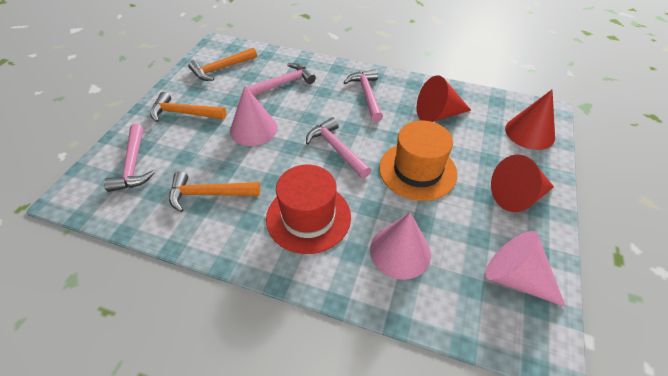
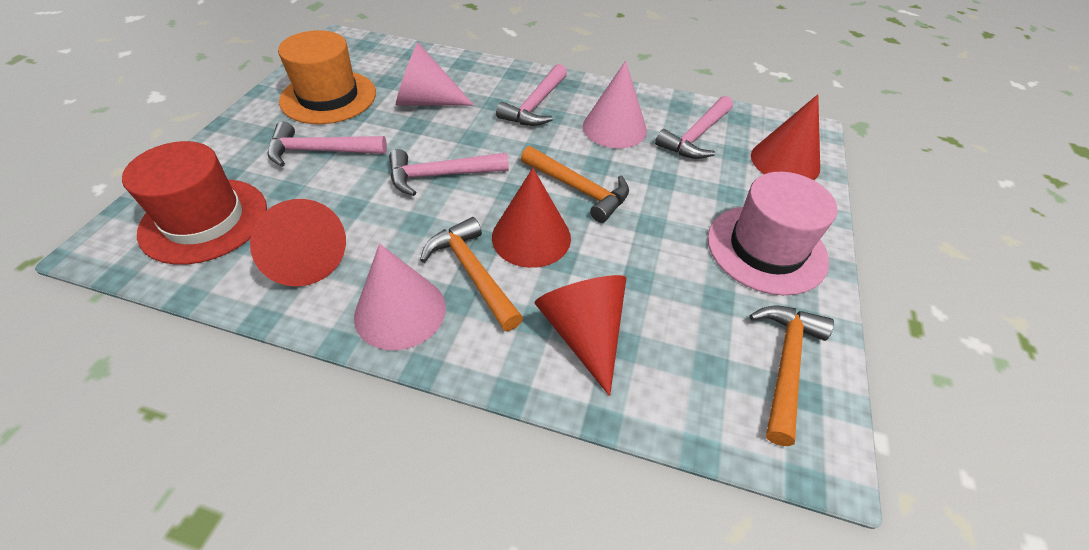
pink hat: none = 0 -> [708,172,837,295] = 1
red cone: [417,75,471,122] [491,155,554,212] [505,90,555,150] = 3 -> [250,199,346,287] [492,168,571,268] [534,275,626,396] [751,94,820,180] = 4

